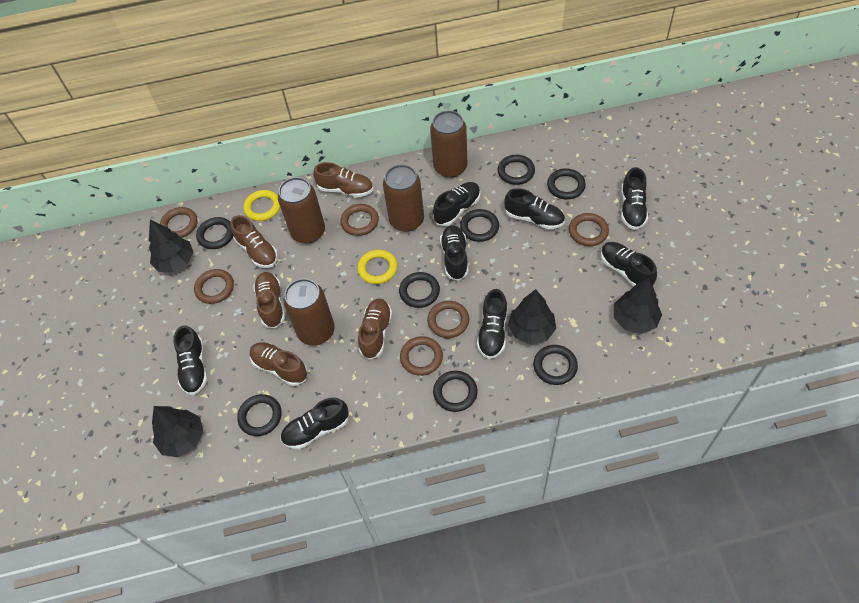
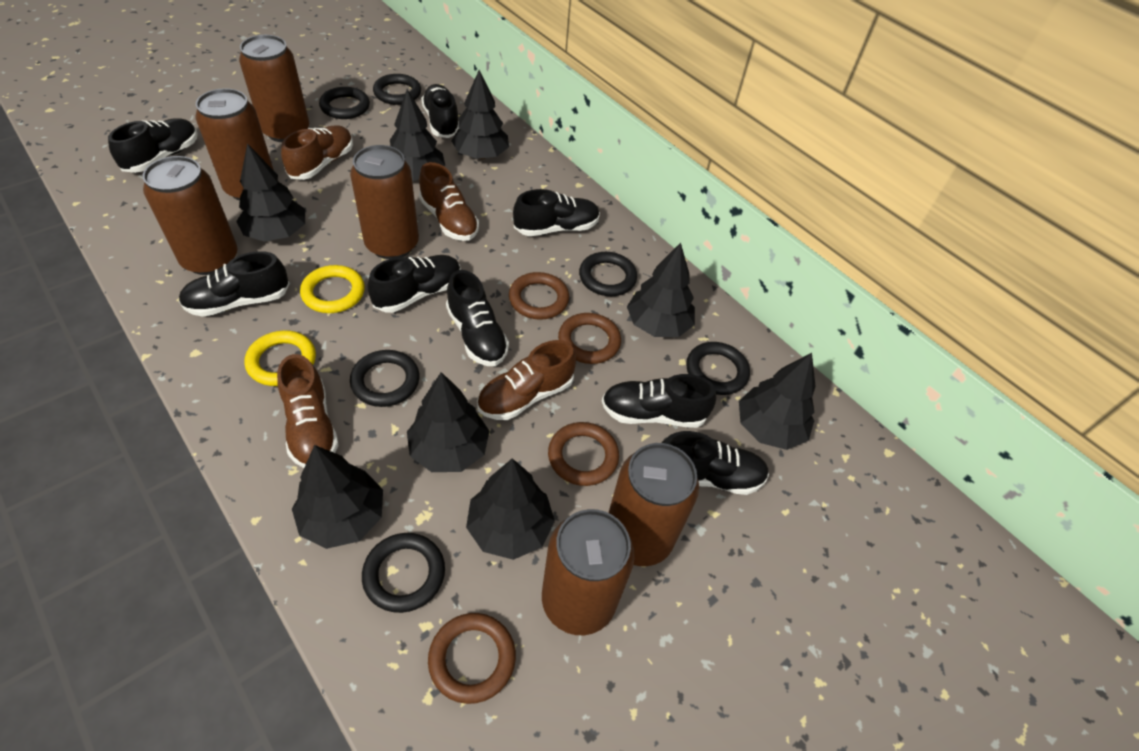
black ring: [196,217,233,249] [237,394,282,436] [399,272,440,308] [433,371,478,412] [460,209,499,242] [497,155,535,185] [533,345,578,385] [547,168,586,200] = 8 -> [319,87,370,119] [350,350,419,407] [362,533,445,613] [373,74,421,105] [579,252,637,296] [686,342,750,395] = 6
black tree: [149,219,194,273] [152,406,204,457] [508,289,556,344] [614,278,662,334] = 4 -> [236,143,305,242] [292,445,383,549] [390,89,445,181] [407,372,489,472] [451,70,509,159] [466,458,555,560] [627,243,695,337] [739,353,816,450] = 8
brown can: [278,177,325,244] [283,279,334,346] [383,165,424,232] [430,111,467,178] = 4 -> [143,156,238,275] [196,88,274,201] [239,35,309,142] [350,145,419,259] [542,509,635,635] [608,443,699,566] = 6
brown ring: [160,207,198,238] [194,269,234,304] [341,204,379,236] [400,336,443,376] [427,301,469,338] [569,213,609,246] = 6 -> [428,613,516,704] [509,272,569,320] [548,422,619,486] [558,313,621,364] = 4
brown shoe: [230,215,278,268] [250,342,308,386] [253,272,285,328] [313,162,373,197] [358,298,392,360] = 5 -> [277,354,339,468] [281,125,353,180] [419,162,479,241] [477,340,576,420] = 4

